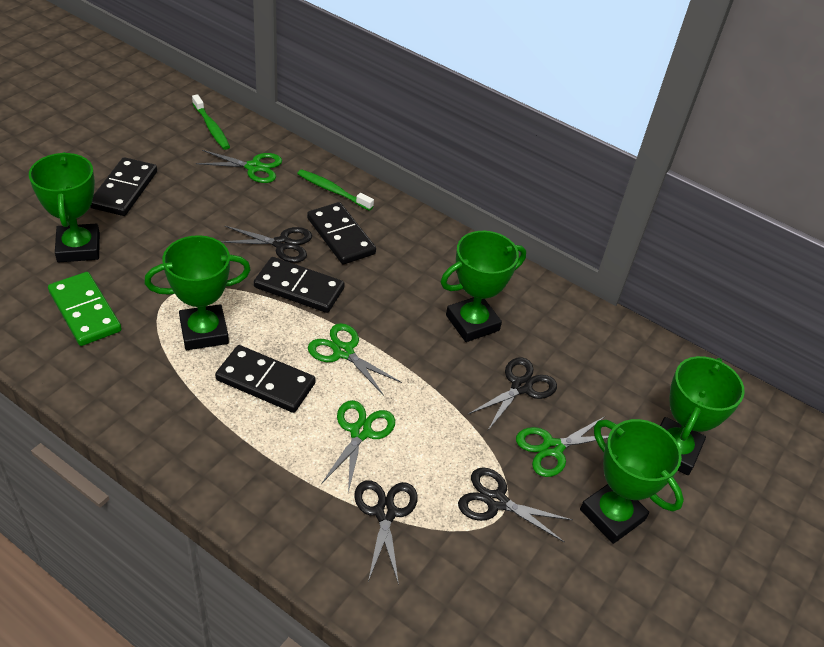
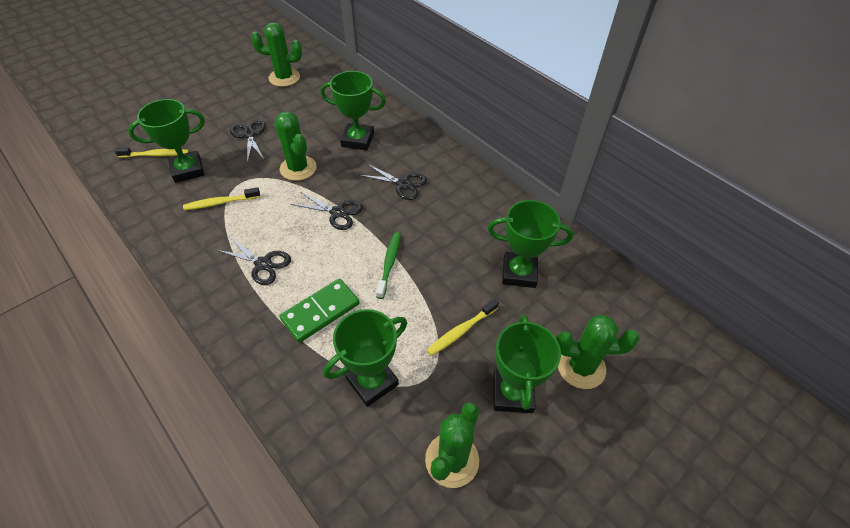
black domino: [90,157,157,216] [215,345,316,413] [254,257,345,313] [307,202,376,265] = 4 -> none = 0
green cactus: none = 0 -> [251,22,302,87] [274,111,317,181] [425,402,479,488] [556,315,640,389] = 4
green scissors: [196,150,282,183] [308,323,402,396] [321,400,395,493] [516,416,608,477] = 4 -> none = 0
green toothbrush: [192,94,230,150] [297,169,374,211] = 2 -> [376,232,401,299] = 1
yellow toothbrush: none = 0 -> [115,147,189,158] [183,187,260,210] [427,299,499,356] = 3

